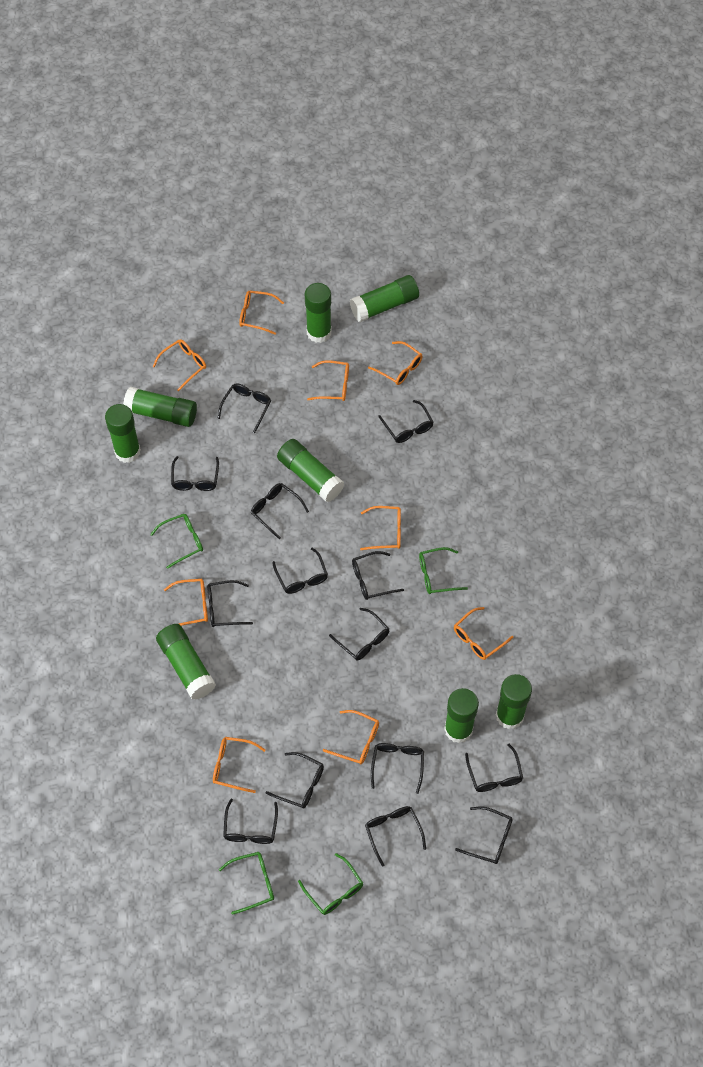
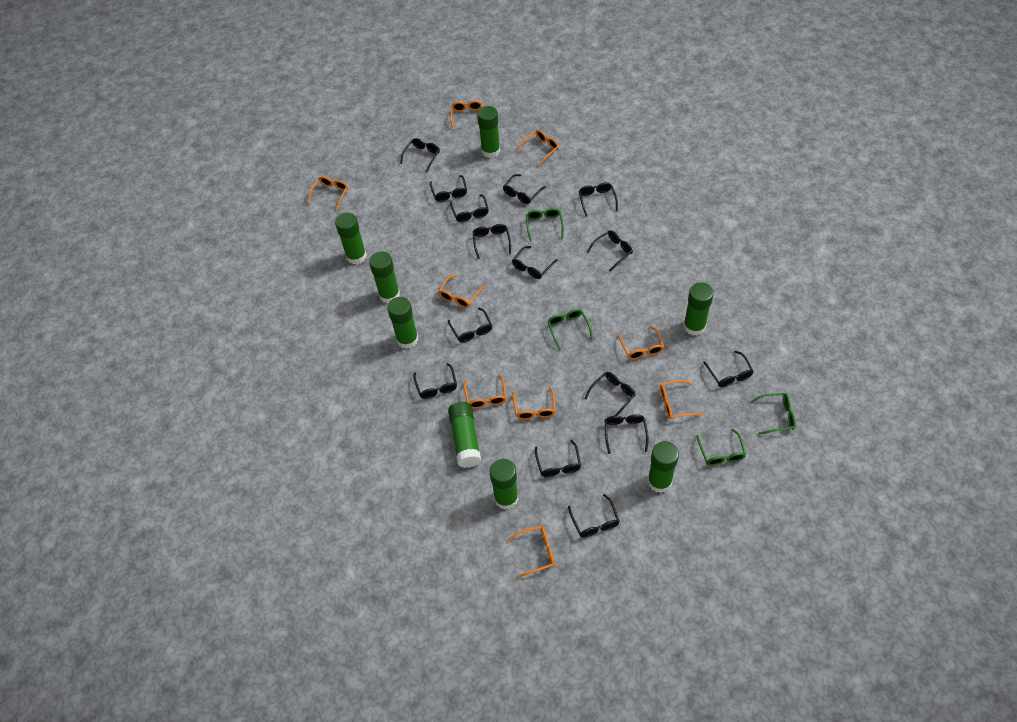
black glasses: [171,456,219,491] [207,580,253,627] [217,383,271,433] [223,799,278,844] [251,483,309,539] [265,752,324,809] [272,548,328,594] [329,608,389,661] [352,551,404,600] [365,806,426,866] [371,743,424,794] [378,400,434,443] [455,806,513,864] [465,744,523,792] = 14 -> [400,138,440,172] [413,363,457,399] [430,175,467,202] [448,308,492,343] [450,194,489,222] [473,224,511,259] [503,174,546,204] [512,246,558,279] [535,440,581,477] [568,494,620,537] [579,182,618,217] [585,372,636,416] [587,230,633,271] [605,414,649,454] [703,351,754,387] = 15

